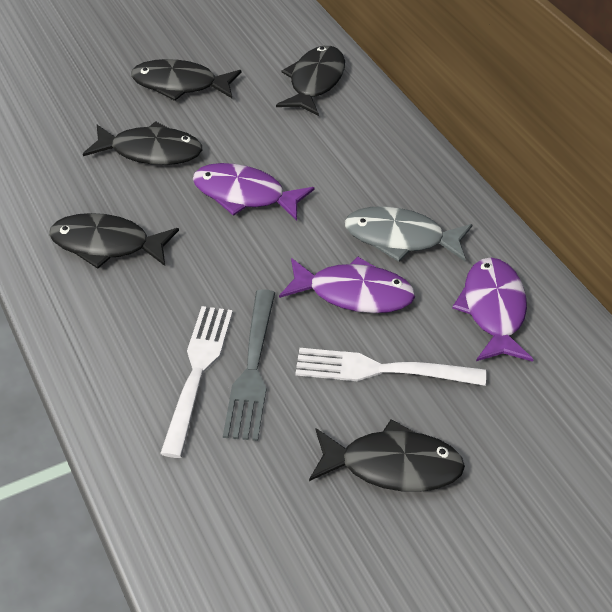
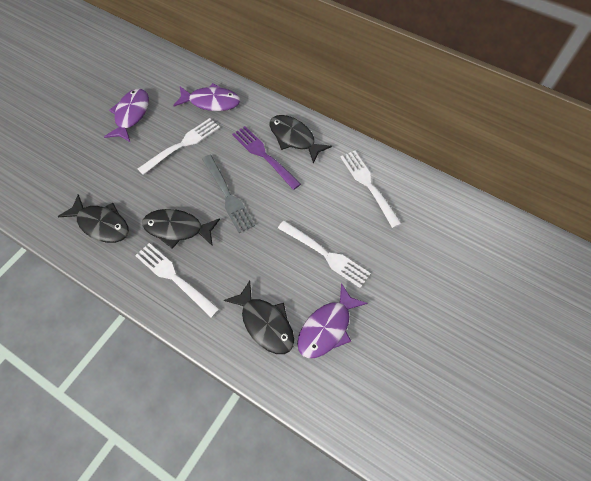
black fish: [49,213,179,269] [83,121,202,165] [131,59,242,101] [276,46,345,116] [309,419,465,492] = 5 -> [58,194,129,243] [142,209,220,249] [224,280,294,354] [269,115,332,164] = 4
grey fish: [345,206,473,262] = 1 -> none = 0
purple fork: none = 0 -> [232,126,301,190] = 1
white fork: [160,306,233,458] [295,348,486,386] = 2 -> [135,243,220,318] [138,118,220,175] [278,221,371,288] [341,151,402,228] = 4

